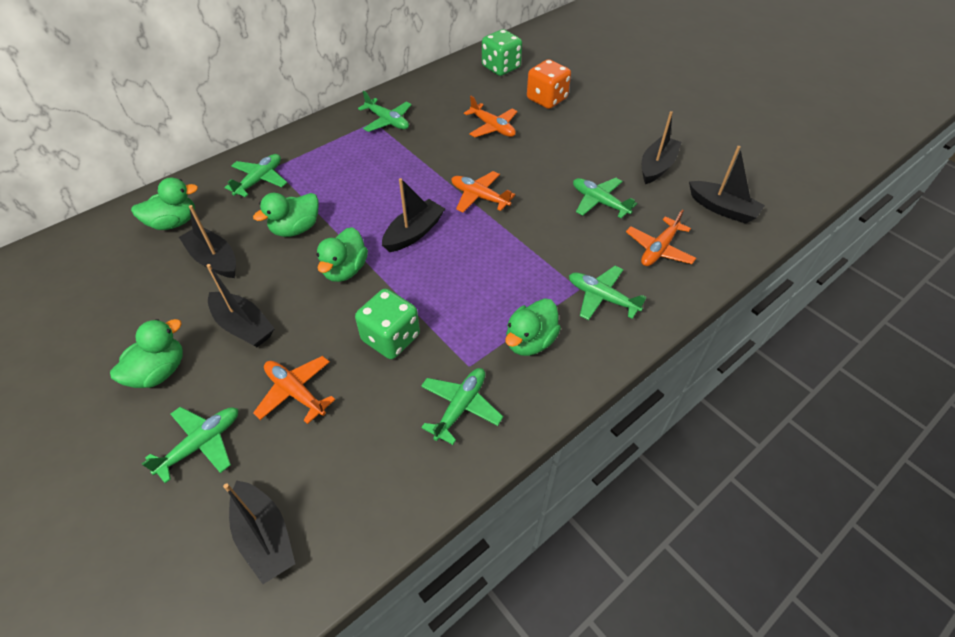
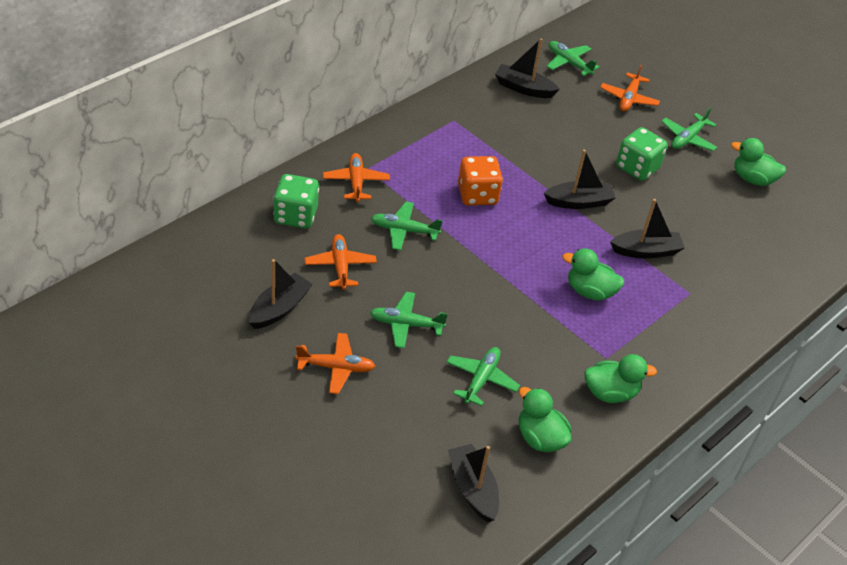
black boat: [179,205,236,278] [206,264,275,347] [223,480,295,584] [382,178,445,252] [642,111,681,184] [689,146,765,224] = 6 -> [249,259,313,329] [448,444,499,522] [495,38,560,98] [544,150,616,209] [610,199,685,258] = 5
green duck: [110,319,183,388] [131,177,198,230] [253,193,319,237] [316,227,368,282] [505,298,561,356] = 5 -> [519,387,571,452] [562,249,624,301] [584,354,657,403] [731,138,786,186] = 4
green plane: [142,407,238,483] [224,154,287,197] [358,91,412,132] [421,368,503,445] [569,266,646,320] [573,178,637,218] = 6 -> [370,292,448,348] [371,201,443,250] [446,347,520,406] [547,41,599,76] [661,108,717,151] = 5

